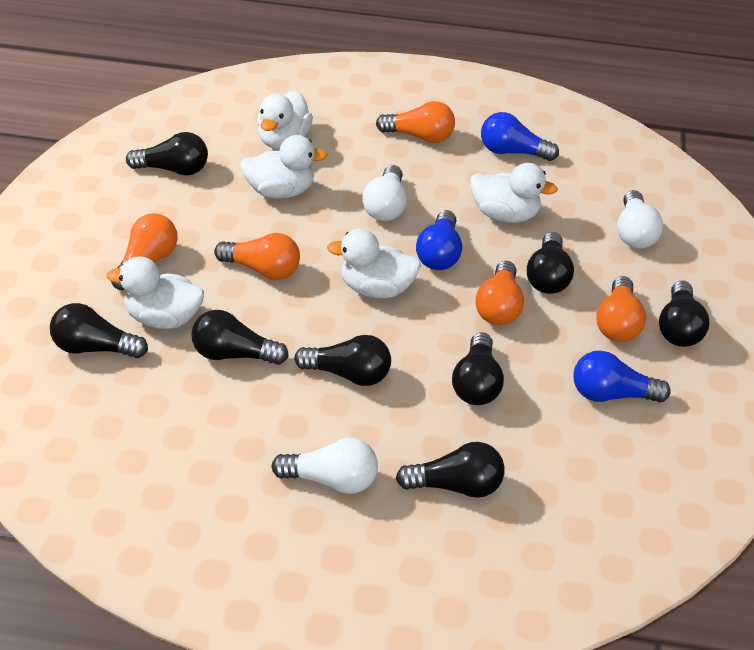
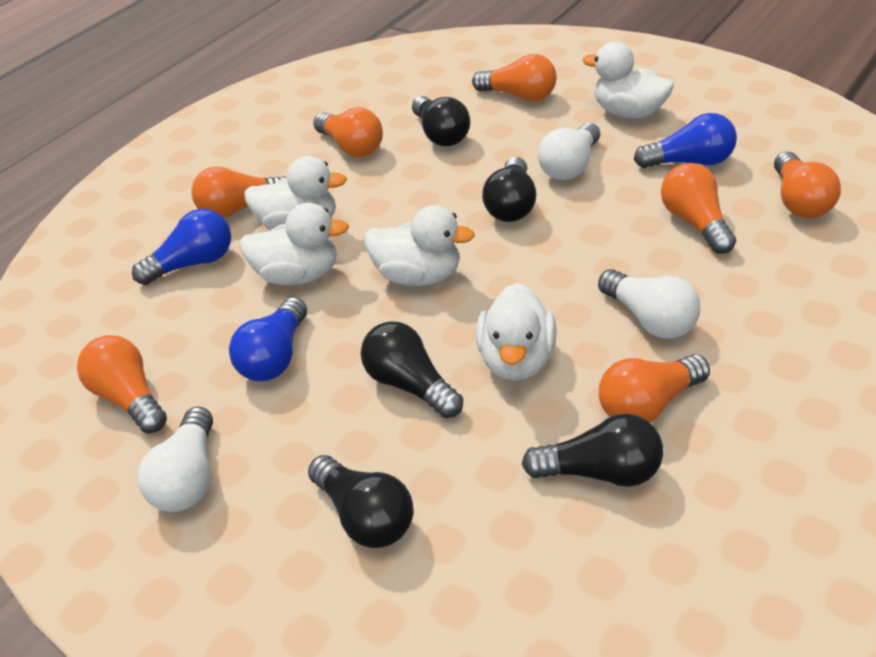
black light bulb: [50,303,148,358] [126,132,208,176] [191,310,289,365] [294,335,391,386] [396,442,504,498] [452,332,504,405] [527,232,574,294] [659,281,709,347] = 8 -> [308,455,413,548] [361,321,463,418] [412,96,470,146] [482,157,536,222] [522,414,663,487] = 5
orange light bulb: [111,213,178,290] [214,233,300,280] [376,101,455,143] [475,261,524,325] [596,276,646,342] = 5 -> [77,335,167,434] [192,167,287,218] [313,107,383,157] [472,54,557,102] [599,354,710,423] [661,163,736,254] [774,152,841,218] = 7

